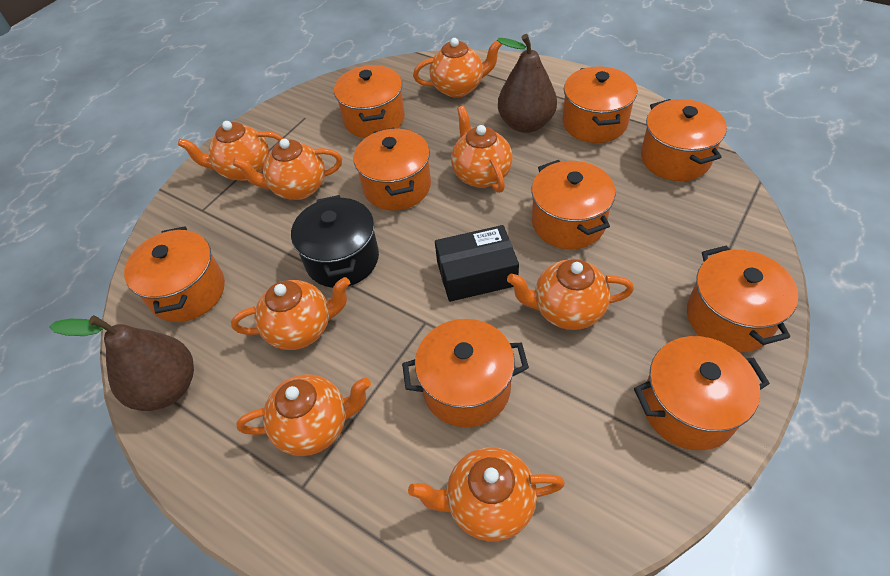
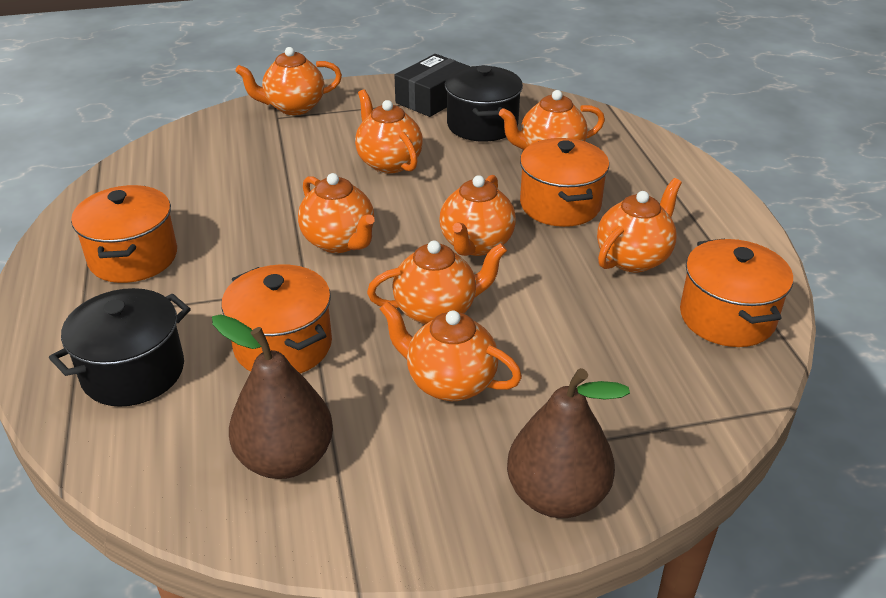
black pot: [291,195,379,288] = 1 -> [49,288,191,407] [445,65,523,142] = 2
orange pot: [124,226,225,322] [334,65,405,138] [353,128,431,210] [402,319,529,427] [531,160,616,249] [562,66,637,143] [634,336,770,450] [641,99,727,181] [687,245,798,352] = 9 -> [71,185,177,283] [221,264,332,374] [520,138,609,227] [680,238,793,347] = 4

